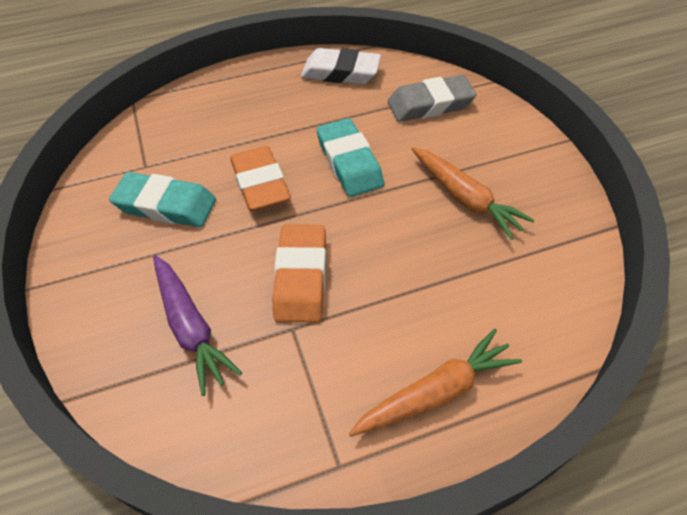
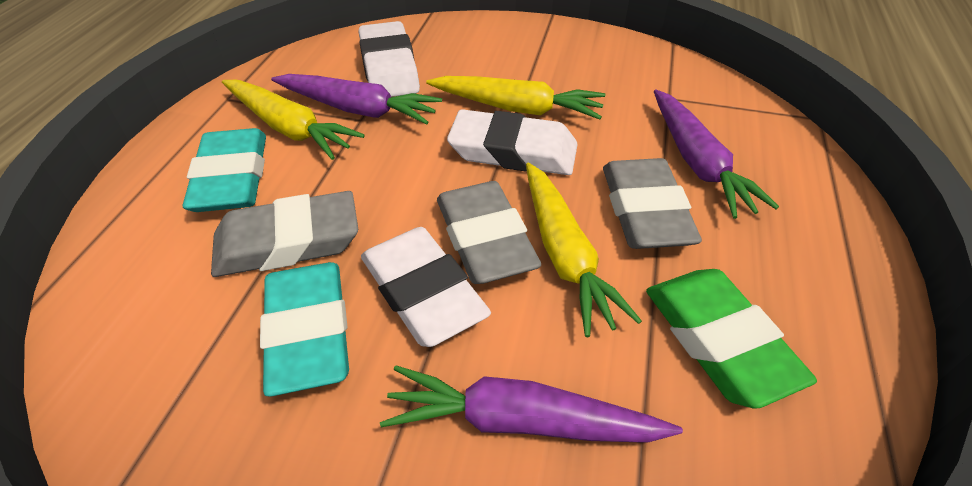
green eraser: none = 0 -> [646,269,817,409] = 1
grey eraser: [388,75,477,122] = 1 -> [211,191,358,277] [437,181,541,284] [603,158,702,249] = 3
orange carrot: [349,329,522,437] [411,147,534,240] = 2 -> none = 0
orange eraser: [230,146,291,211] [273,224,326,323] = 2 -> none = 0
purple carrot: [153,255,242,396] = 1 -> [271,74,442,125] [380,365,683,443] [654,89,779,219] = 3
white eraser: [301,48,381,84] = 1 -> [359,21,420,97] [361,227,491,347] [447,109,578,175] = 3
yellow carrot: none = 0 -> [222,80,365,160] [426,76,605,120] [526,162,642,337] = 3

